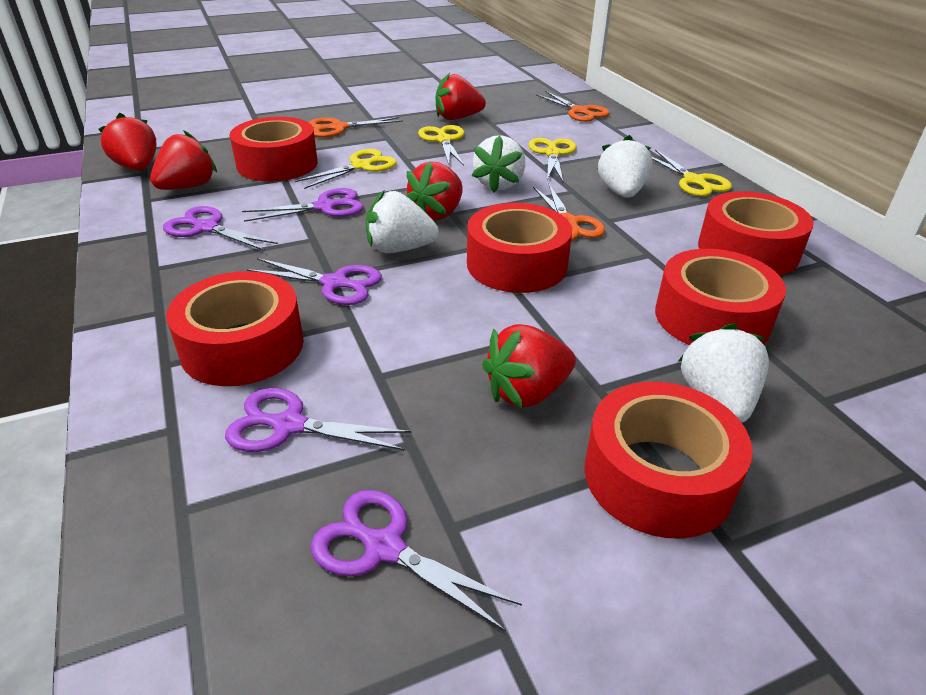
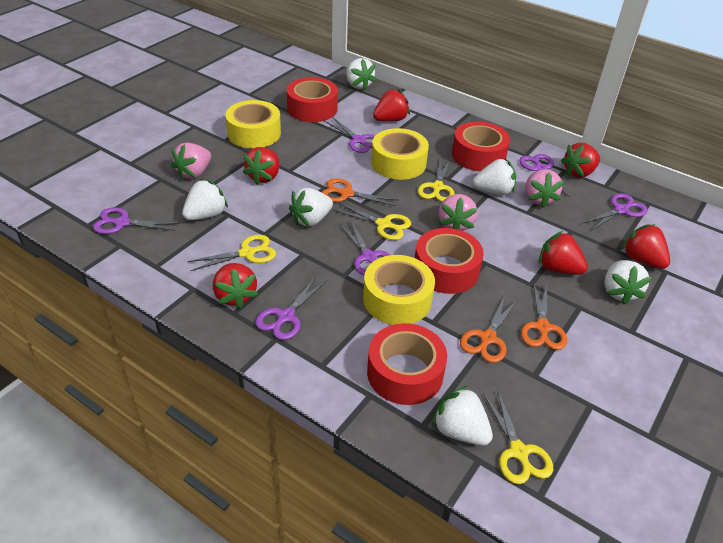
pink strawberry: none = 0 -> [171,142,211,180] [439,194,477,231] [525,169,564,208] = 3
purple scissors: [163,206,278,251] [225,388,411,452] [242,188,364,222] [246,258,382,305] [311,490,522,632] = 5 -> [93,207,179,234] [255,276,327,340] [325,117,375,153] [339,220,390,276] [519,154,569,197] [582,193,648,230] = 6
red strawberry: [98,113,157,171] [150,130,217,190] [405,161,463,221] [436,73,486,120] [482,324,576,408] = 5 -> [213,263,258,309] [243,147,279,185] [373,89,410,122] [539,231,588,274] [561,143,600,178] [622,224,670,269] = 6
red tape: [166,271,304,386] [230,117,318,181] [467,203,572,293] [584,382,753,538] [655,249,786,345] [698,191,814,276] = 6 -> [287,77,338,122] [367,323,447,405] [415,228,484,294] [452,122,510,171] = 4
white strawberry: [366,190,439,253] [472,135,525,193] [598,135,653,198] [678,323,769,423] = 4 -> [182,179,228,220] [289,188,333,227] [346,58,376,90] [432,386,493,446] [473,159,516,195] [604,260,652,305] = 6
yellow tape: none = 0 -> [226,100,281,148] [363,255,435,325] [371,128,429,180] = 3

